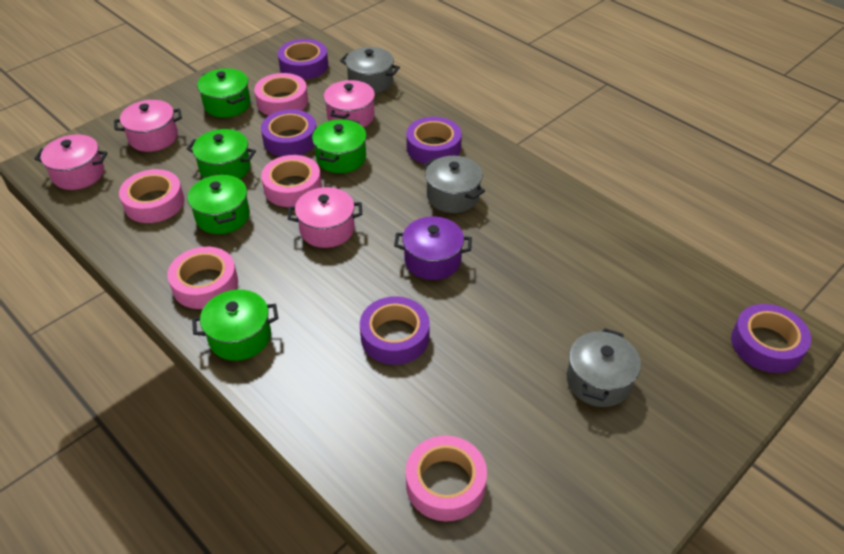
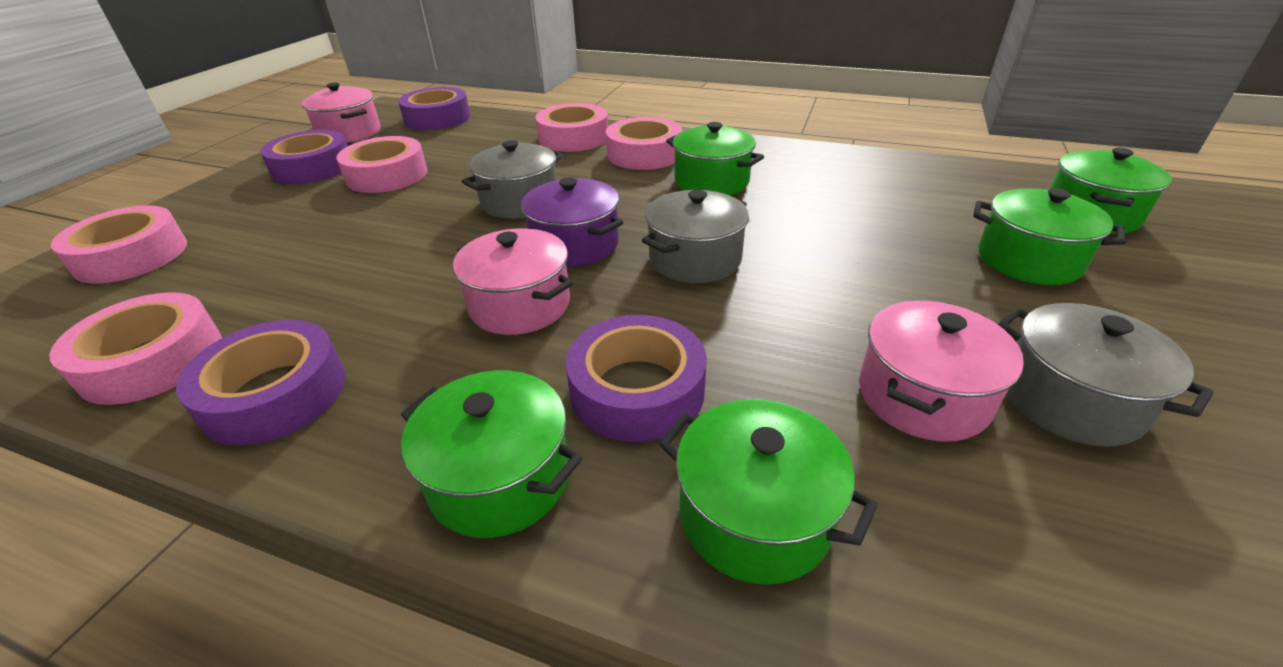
pink pot: [35,135,108,190] [114,100,182,152] [288,187,362,248] [324,80,375,128] = 4 -> [302,83,380,143] [453,228,573,335] [859,301,1024,442] = 3
purple tape: [261,109,316,157] [278,39,328,80] [360,296,430,365] [406,117,462,164] [731,304,811,373] = 5 -> [176,320,345,446] [260,130,348,184] [398,87,470,130] [566,315,707,442] = 4

